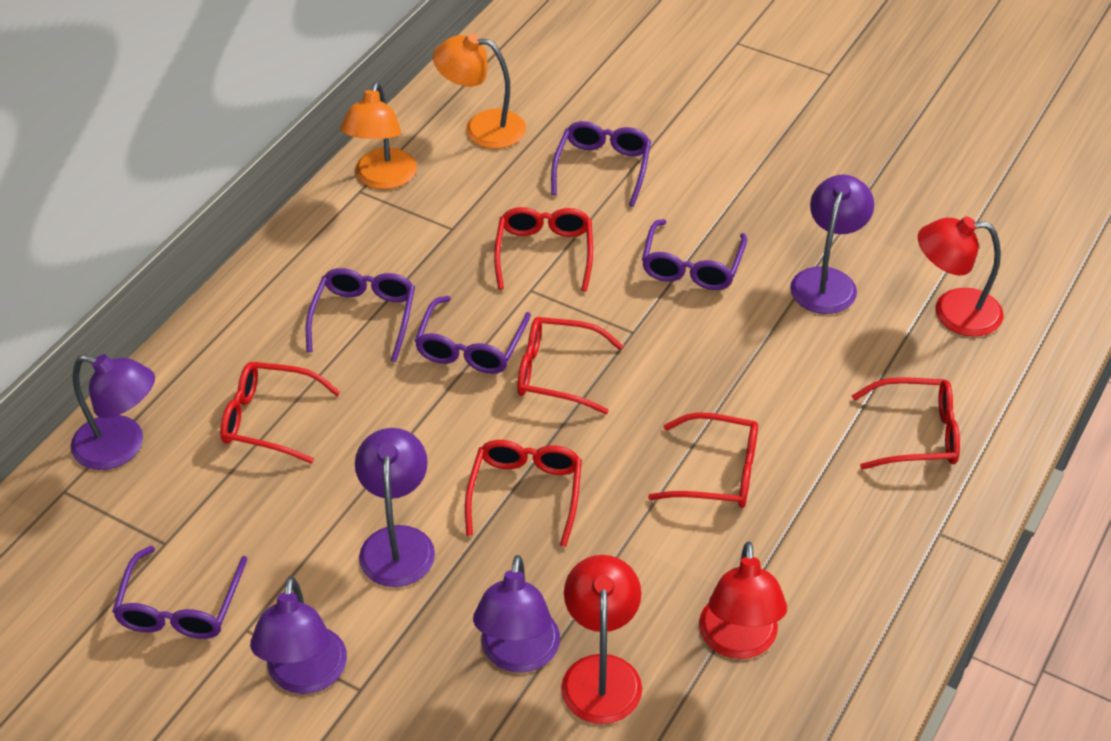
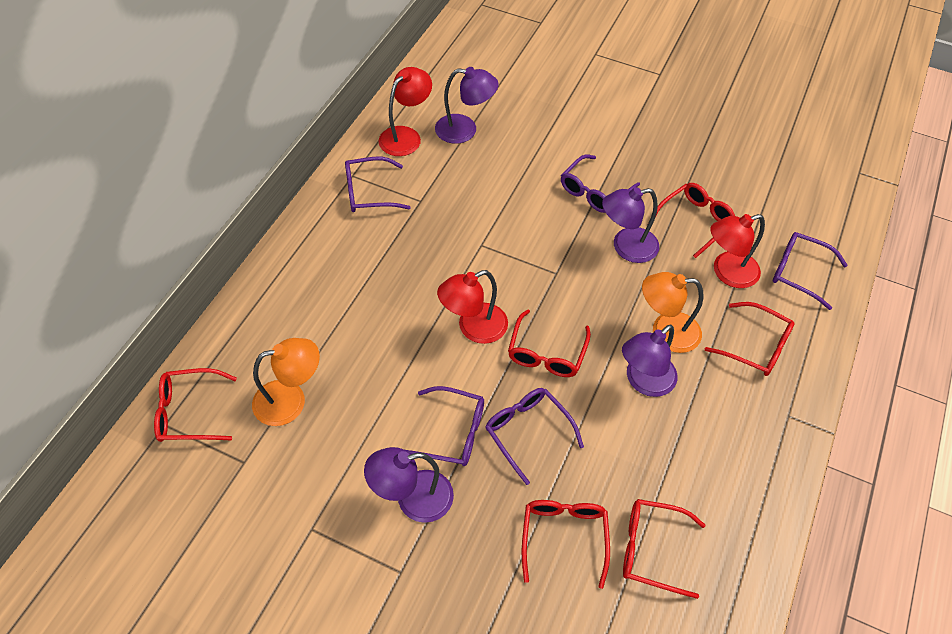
purple lamp: [70,354,155,470] [250,576,347,694] [355,428,435,587] [473,555,560,672] [790,175,874,314] = 5 -> [364,447,454,523] [435,67,499,144] [602,187,659,263] [622,324,678,397] = 4

